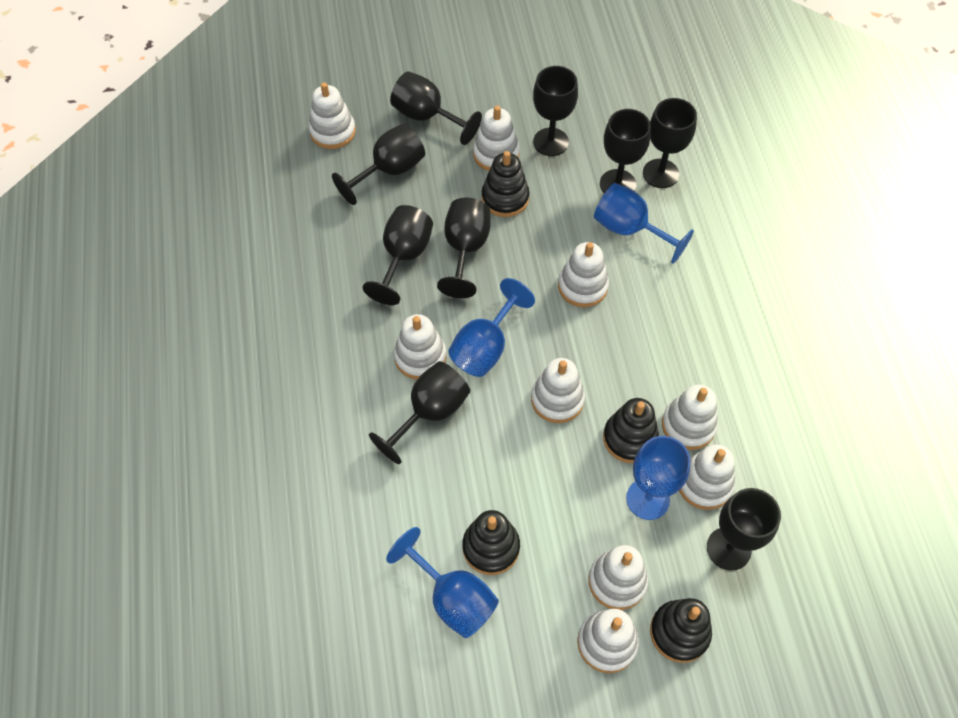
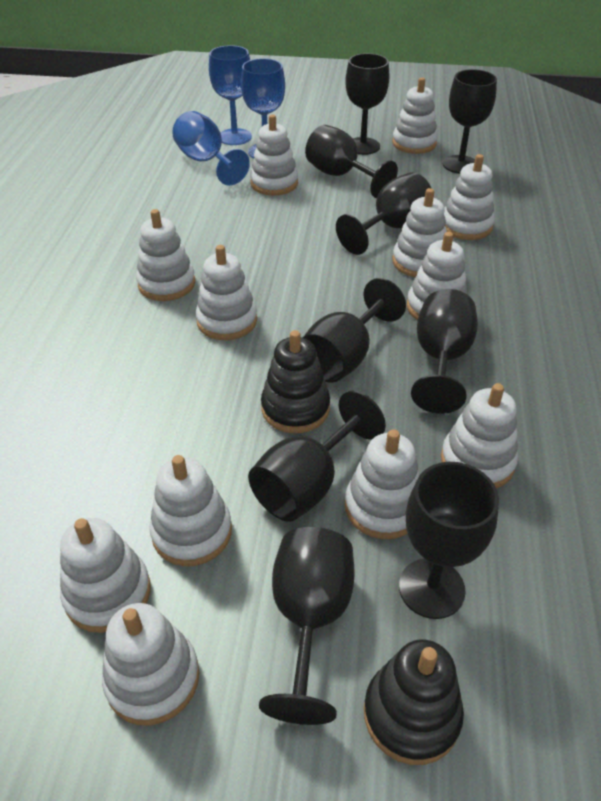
black stacking toy: [462,510,520,575] [482,151,530,217] [603,398,659,463] [650,598,712,663] = 4 -> [261,330,330,433] [364,639,464,765] = 2
blue goblet: [386,527,499,638] [448,278,535,377] [594,183,694,264] [626,436,690,520] = 4 -> [172,111,250,186] [209,45,252,145] [241,58,285,159] = 3
white stacking toy: [309,82,356,149] [394,314,446,379] [473,106,520,171] [531,358,585,423] [558,242,609,307] [577,609,639,673] [589,545,648,610] [662,385,718,450] [679,445,735,510] = 9 -> [60,518,151,633] [102,603,199,726] [136,209,195,301] [149,455,232,566] [196,245,257,340] [250,114,298,195] [345,429,420,539] [392,77,438,154] [393,188,447,277] [407,232,467,320] [441,383,518,488] [444,154,495,240] = 12

